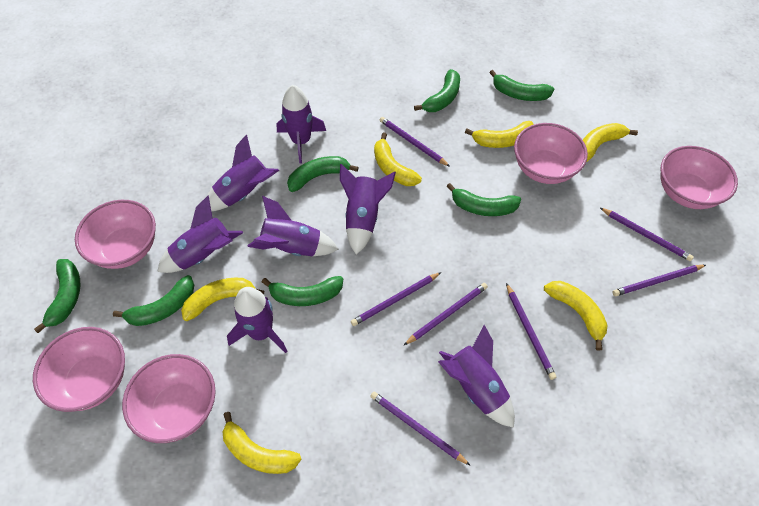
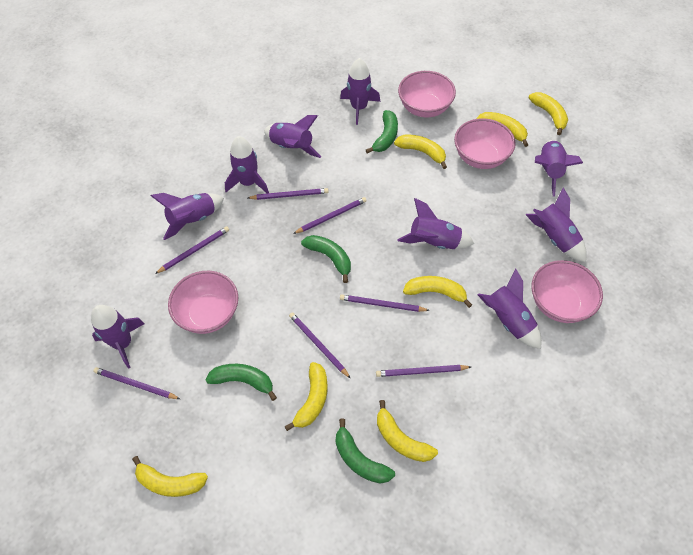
green banana: [34,259,81,333] [113,275,194,326] [262,276,343,306] [287,156,359,192] [414,69,460,112] [447,183,521,216] [489,70,554,101] = 7 -> [206,364,277,401] [301,235,351,283] [336,418,395,484] [366,110,398,153] = 4
pink bowl: [33,327,125,412] [75,200,156,269] [122,354,216,443] [514,123,588,184] [661,146,738,209] = 5 -> [168,271,238,334] [398,71,456,117] [454,118,516,169] [531,260,603,323] = 4
purple rocket: [157,195,243,273] [207,134,279,211] [227,287,287,353] [247,196,338,256] [276,85,326,164] [340,164,396,255] [438,325,515,428] = 7 -> [91,305,145,369] [151,193,224,240] [225,136,269,193] [264,115,321,158] [340,58,380,125] [397,198,474,249] [478,268,542,349] [526,187,587,262] [535,140,583,197] = 9
yellow banana: [181,278,264,321] [223,412,302,474] [374,133,422,186] [465,121,534,148] [544,281,607,351] [583,123,638,162] = 6 -> [132,456,208,497] [285,362,328,431] [377,400,438,462] [394,135,447,169] [403,276,472,308] [476,112,528,147] [529,92,568,135] = 7

